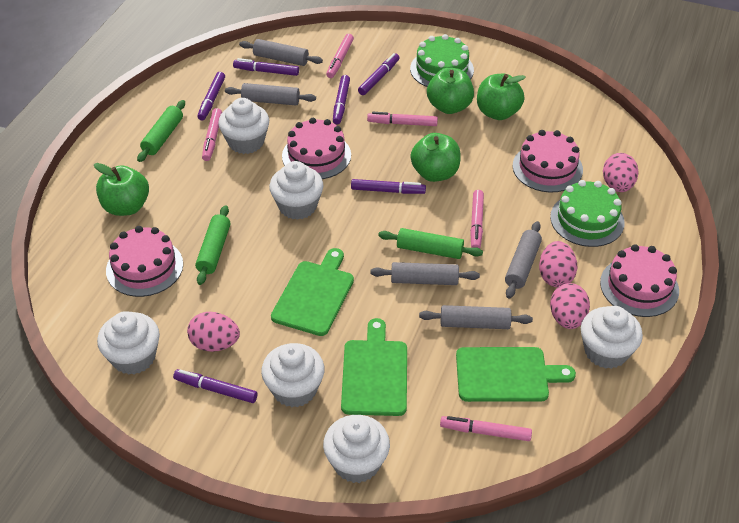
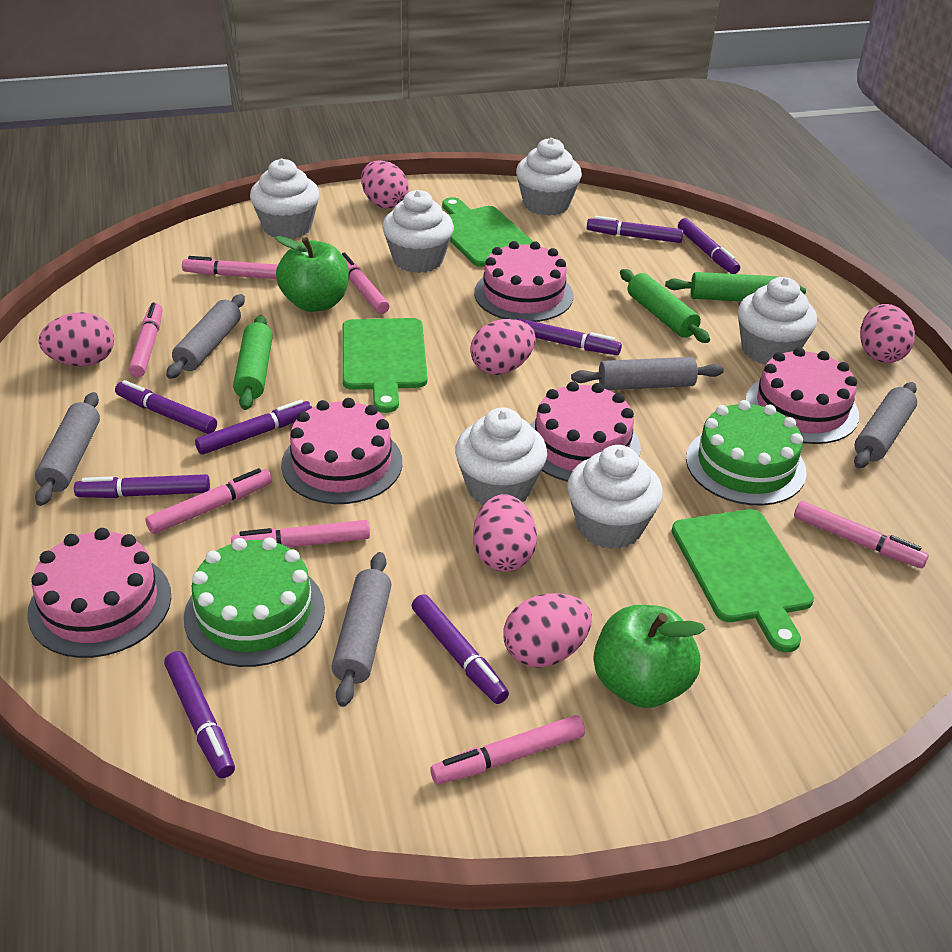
green apple: [94,163,149,216] [411,133,461,182] [427,68,474,114] [477,74,525,120] = 4 -> [275,236,349,312] [593,605,706,708] = 2
pink cake: [106,226,183,297] [282,118,351,179] [512,130,583,192] [600,244,679,317] = 4 -> [27,528,171,658] [281,398,402,504] [474,241,574,322] [530,381,641,482] [746,347,859,444] = 5
pink egg: [187,312,240,352] [539,241,577,287] [550,283,590,329] [603,153,639,192] = 4 -> [39,312,114,366] [361,160,409,209] [470,319,536,375] [473,494,537,572] [503,593,592,668] [860,304,915,363] = 6
pink marker: [202,108,222,161] [326,34,354,78] [367,112,438,126] [440,416,532,441] [470,190,484,249] = 5 -> [129,303,163,377] [145,468,272,534] [182,256,278,279] [231,520,370,548] [342,252,389,314] [430,715,585,785] [794,501,929,568] = 7
purple marker: [173,369,258,403] [197,72,225,120] [233,58,299,76] [333,75,350,124] [351,179,426,194] [358,53,400,95] = 6 -> [74,474,210,498] [115,380,217,434] [164,651,235,778] [195,400,312,455] [411,594,509,704] [516,318,622,355] [587,216,684,243] [678,218,740,274] = 8

